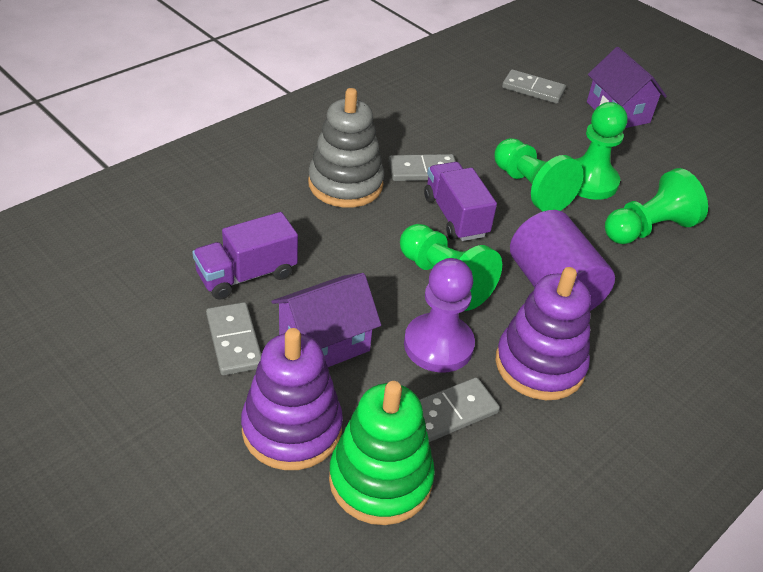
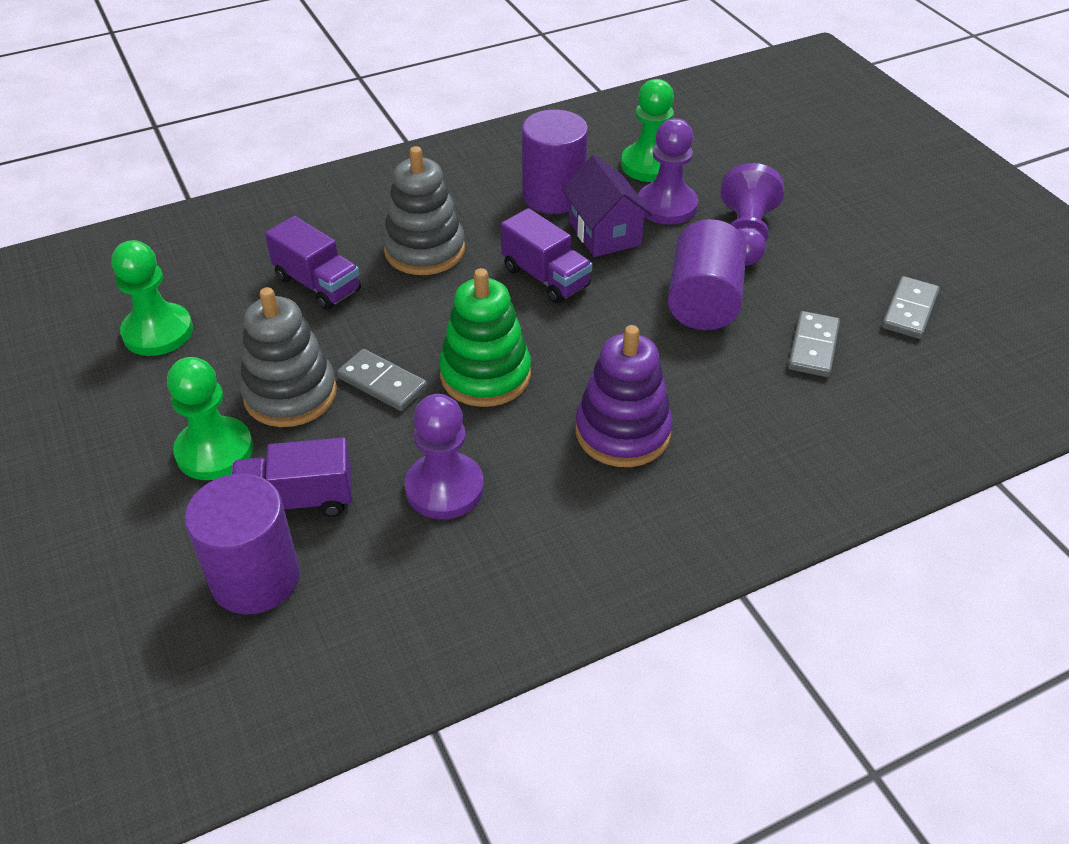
green pawn: [400,224,502,311] [494,138,583,211] [575,102,627,200] [605,168,708,244] = 4 -> [111,240,193,356] [167,357,253,480] [621,79,674,182] = 3
grey domino: [206,302,262,376] [388,154,456,181] [419,377,500,442] [502,69,566,104] = 4 -> [337,349,427,411] [788,311,840,377] [882,276,940,339] = 3
grey stacking toy: [308,88,384,208] = 1 -> [240,287,337,427] [383,146,465,275] = 2
purple cylinder: [510,210,615,311] = 1 -> [185,474,300,615] [522,110,588,214] [668,219,747,330] = 3
purple house: [271,273,381,367] [587,47,667,128] = 2 -> [562,155,653,257] = 1
purple pawn: [404,258,475,373] = 1 -> [405,394,484,519] [638,118,698,225] [720,163,784,265] = 3
purple stacking toy: [241,328,343,470] [496,267,591,400] = 2 -> [576,325,673,467] = 1
purple truck: [192,212,298,300] [424,162,497,241] = 2 -> [231,437,352,517] [265,216,361,310] [501,208,592,304] = 3

